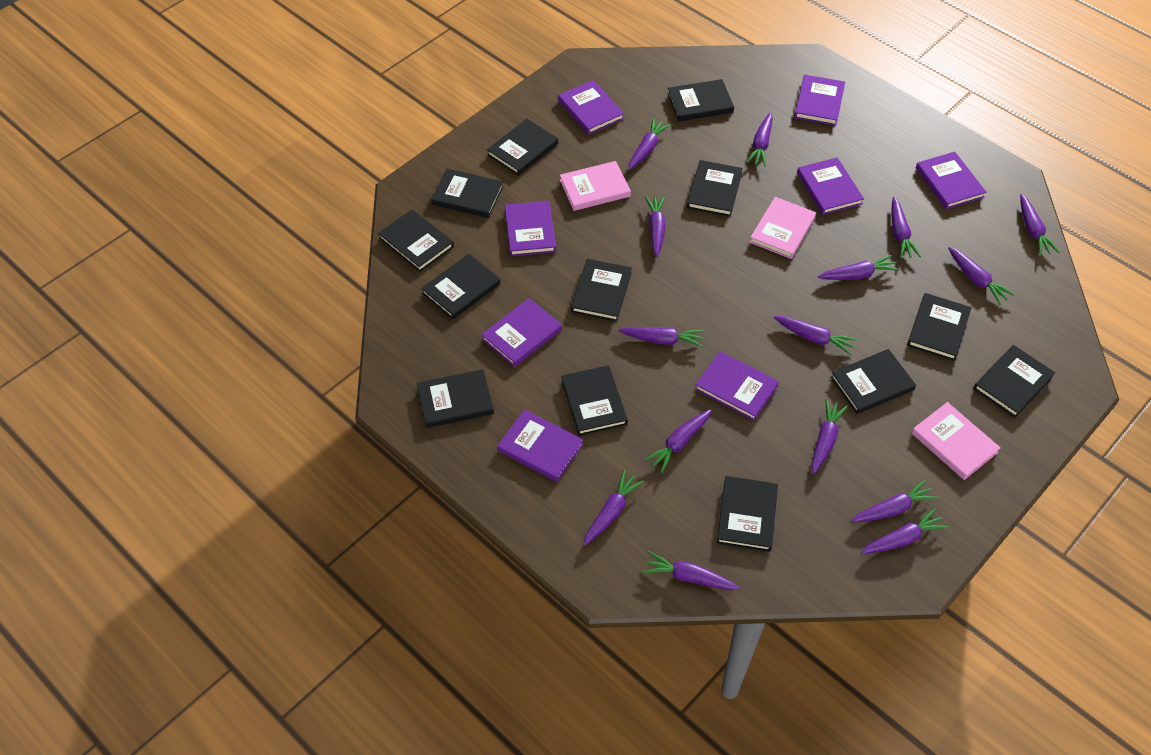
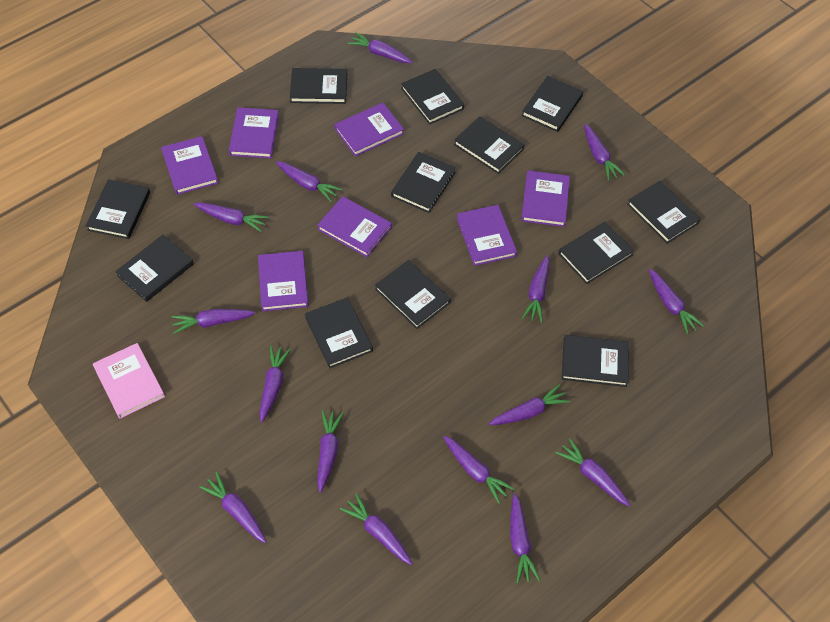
black book: [378,209,454,272] [417,369,494,428] [421,254,500,320] [431,169,503,218] [487,119,558,176] [561,365,628,436] [571,259,632,322] [667,79,734,122] [687,160,743,217] [717,476,778,552] [830,349,916,414] [907,293,972,361] [973,345,1055,418] = 13 -> [86,179,150,239] [115,235,194,302] [290,68,347,104] [305,298,373,368] [375,260,451,329] [391,152,456,213] [401,69,464,125] [454,116,524,174] [522,76,583,132] [558,221,634,284] [562,335,629,387] [627,181,700,244] = 12
pink book: [560,161,631,211] [750,197,816,259] [912,402,1001,480] = 3 -> [93,343,165,419] = 1
purple book: [481,298,562,367] [497,409,583,482] [505,201,556,256] [558,80,624,135] [695,351,779,421] [794,75,845,126] [797,157,864,215] [916,152,986,209] = 8 -> [161,136,218,195] [229,107,279,158] [258,251,309,311] [317,196,392,257] [334,103,404,156] [457,205,517,266] [521,170,570,227] = 7

